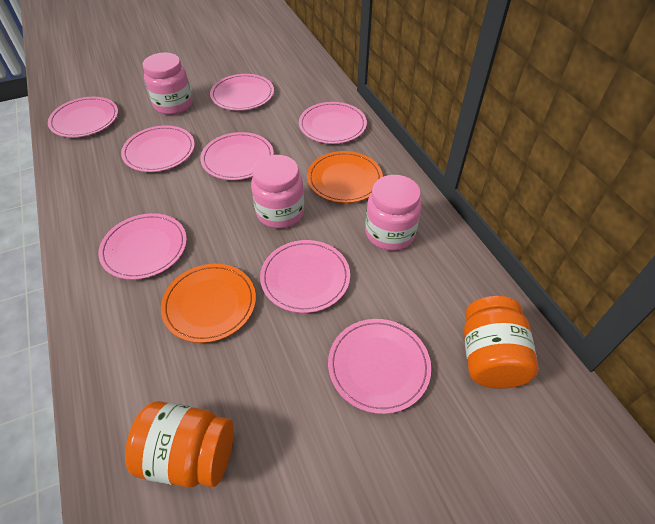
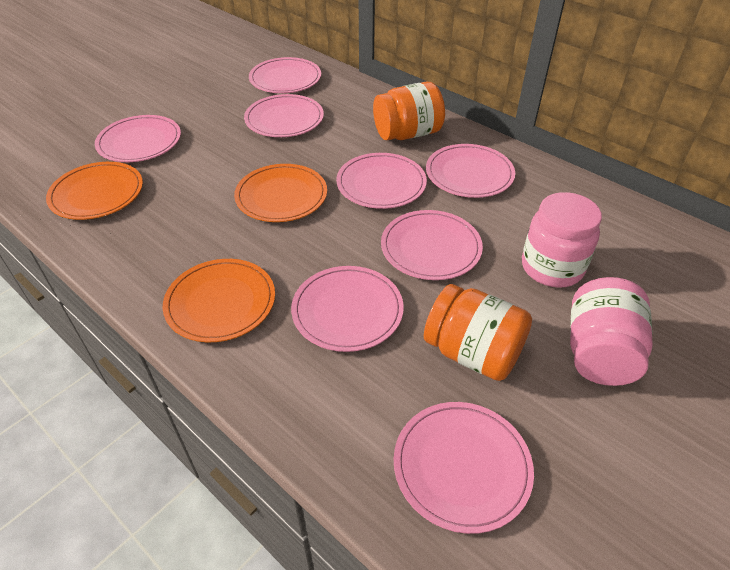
orange plate: [161,264,256,343] [307,151,383,203] = 2 -> [46,162,143,220] [163,259,275,342] [234,164,327,222] = 3
pink jar: [143,53,192,115] [251,155,304,228] [365,175,421,251] = 3 -> [522,192,602,288] [570,277,653,386] = 2

